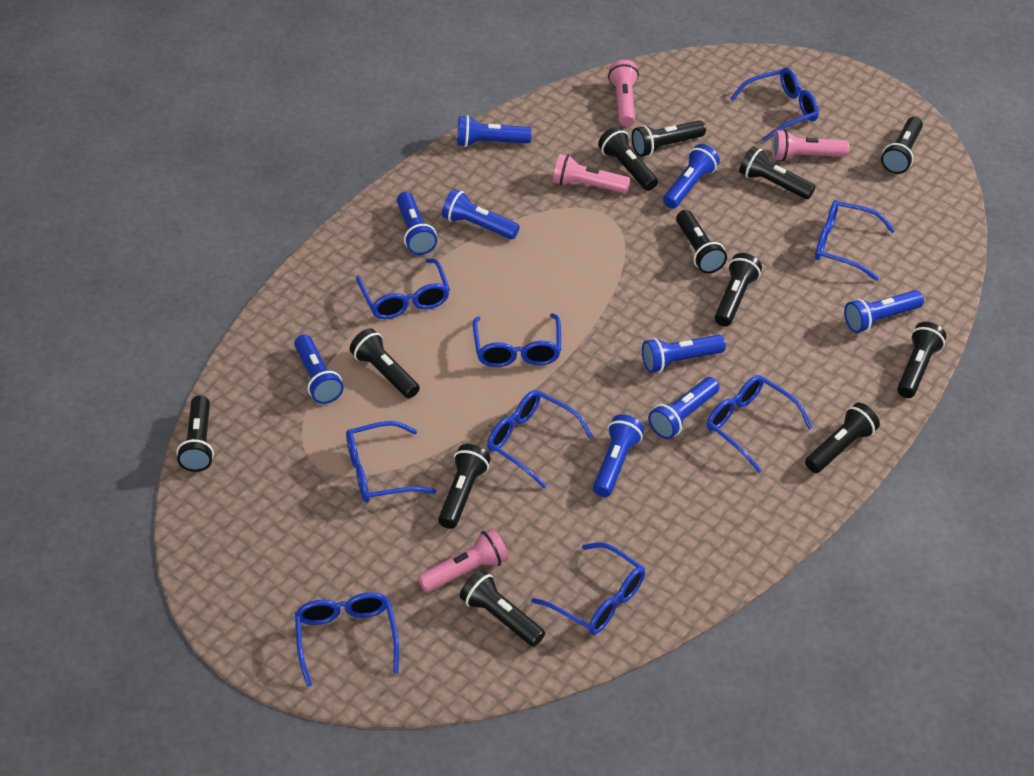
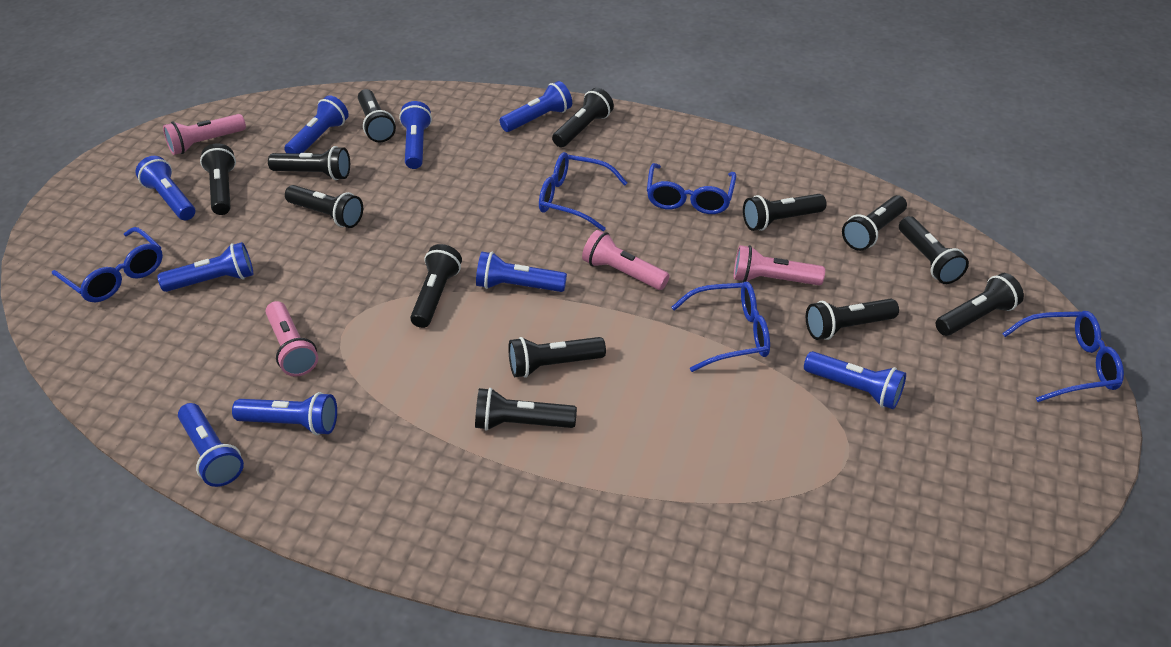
black flashlight: [177,395,214,472] [350,328,420,398] [438,444,491,529] [460,570,545,647] [598,126,658,191] [631,120,706,157] [676,210,727,274] [714,253,762,327] [739,146,816,199] [805,403,880,473] [881,117,923,174] [897,322,947,398] = 12 -> [200,143,236,215] [268,146,350,180] [285,185,363,228] [358,89,396,142] [410,244,462,328] [475,388,577,431] [508,337,606,378] [552,88,614,147] [743,194,826,231] [806,299,899,340] [842,195,907,251] [899,216,969,284] [936,273,1024,336] = 13
blue glasses: [295,592,399,687] [346,421,436,503] [356,258,450,319] [473,313,561,367] [487,390,593,488] [531,542,645,635] [707,375,813,473] [730,68,819,142] [815,200,895,281] = 9 -> [52,227,163,302] [539,152,627,231] [647,163,736,214] [671,282,770,372] [1002,311,1124,402] = 5

